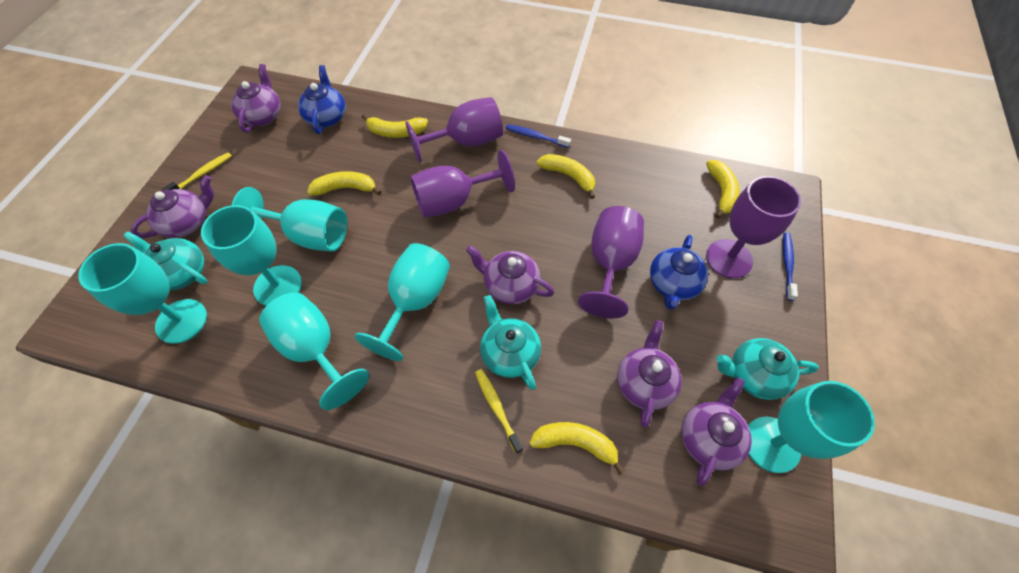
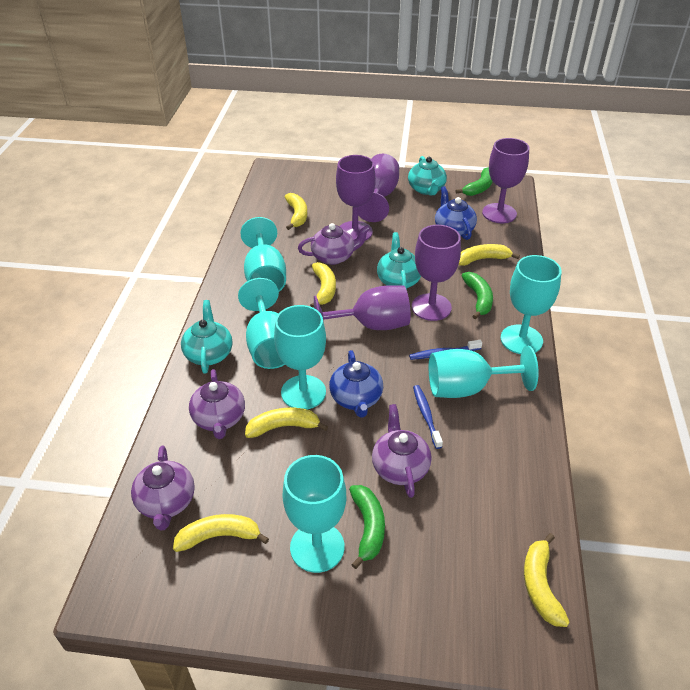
green banana: none = 0 -> [349,485,385,569] [455,167,493,196] [462,272,493,319] = 3
purple goblet: [405,97,503,163] [410,150,515,218] [578,206,644,318] [706,176,801,279] = 4 -> [314,285,411,330] [336,155,376,241] [358,154,399,222] [412,225,461,321] [482,138,529,223] = 5
purple teapot: [131,175,214,238] [231,64,281,132] [466,246,554,304] [617,320,682,428] [681,377,752,486] = 5 -> [131,446,195,531] [189,369,245,439] [298,223,370,265] [372,404,432,498] = 4
yellow banana: [307,171,381,195] [362,114,428,138] [530,422,625,475] [536,154,595,199] [706,160,740,219] = 5 -> [173,514,269,552] [245,408,328,438] [285,193,307,230] [310,262,336,308] [459,244,520,266] [524,533,570,627] = 6
yellow toothbrush: [162,152,232,190] [475,369,523,454] = 2 -> none = 0

